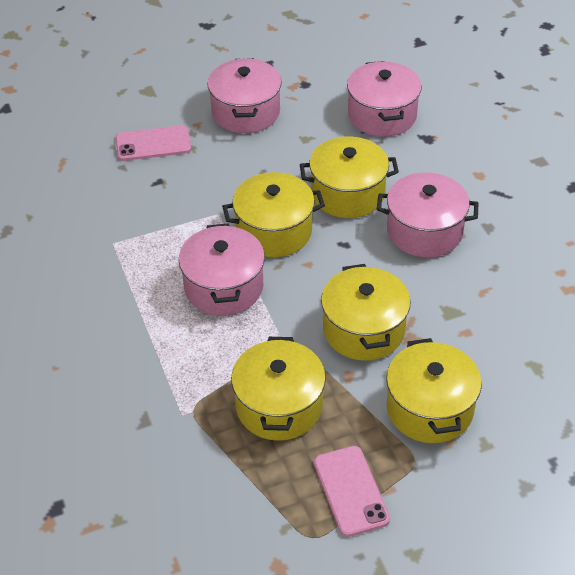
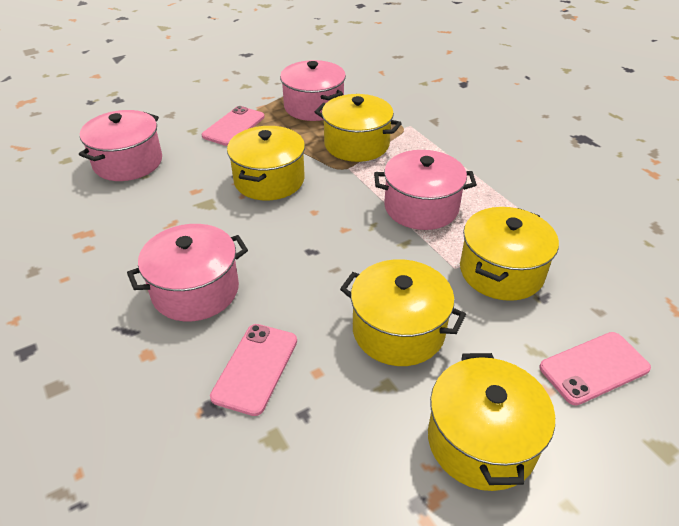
pink phone: [115,125,191,161] [314,446,390,537] = 2 -> [202,106,265,146] [210,324,297,416] [539,332,651,406] = 3

